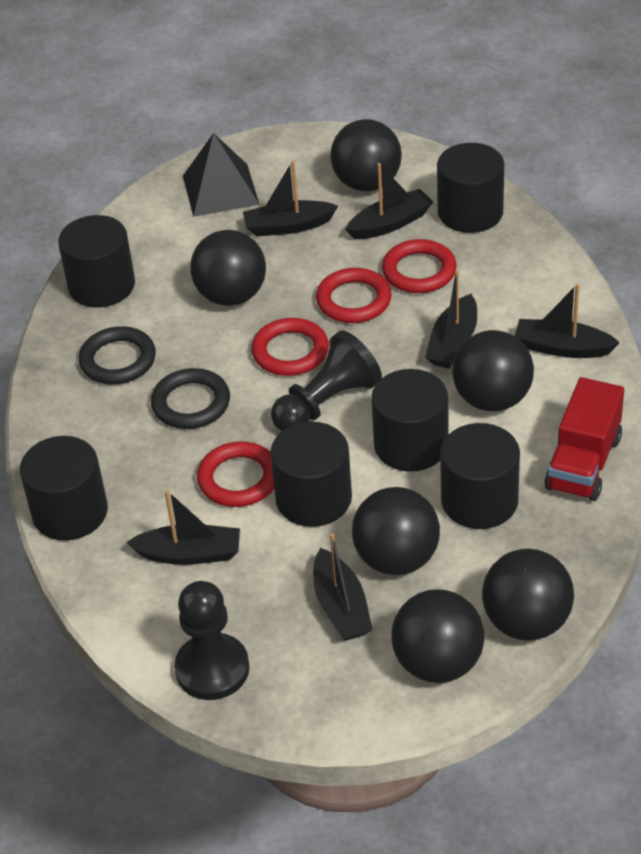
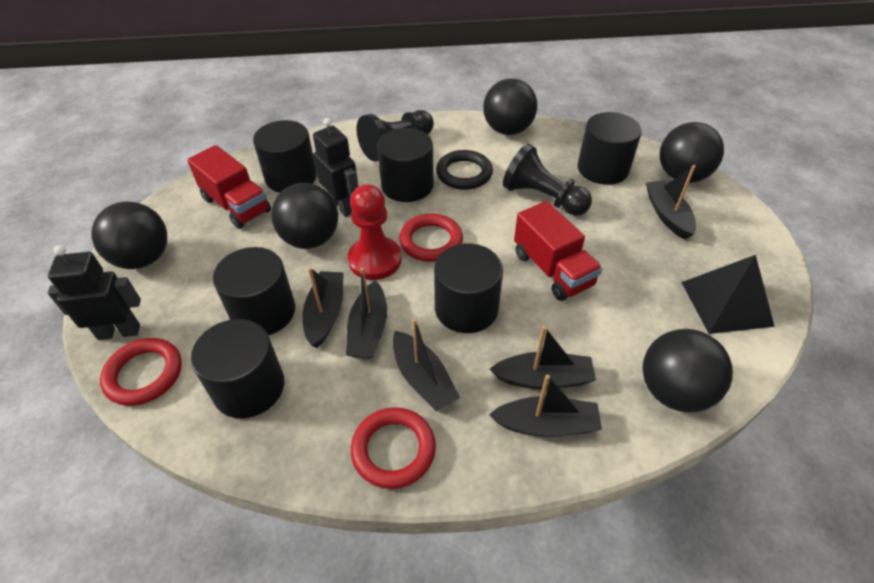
black ball: [190,230,266,306] [330,119,402,191] [352,487,440,575] [391,589,484,683] [452,330,534,411] [482,549,574,641] = 6 -> [91,202,167,269] [271,183,338,249] [483,78,537,135] [642,329,733,412] [660,122,724,183] = 5
black ring: [79,326,156,384] [151,368,230,429] = 2 -> [436,150,493,190] = 1
black robot: none = 0 -> [48,245,141,340] [313,118,358,217] = 2
red pawn: none = 0 -> [348,184,402,280] = 1
red ring: [197,441,274,507] [251,318,329,376] [316,268,392,323] [382,239,457,293] = 4 -> [100,338,182,406] [351,407,436,489] [399,214,463,262] = 3
red truck: [544,377,624,501] = 1 -> [187,145,271,229] [514,201,603,301] = 2

